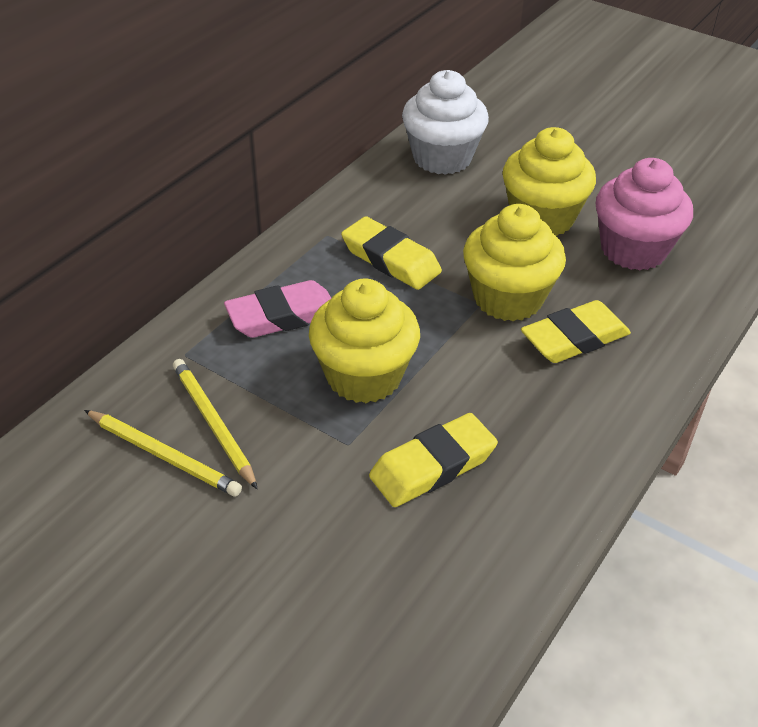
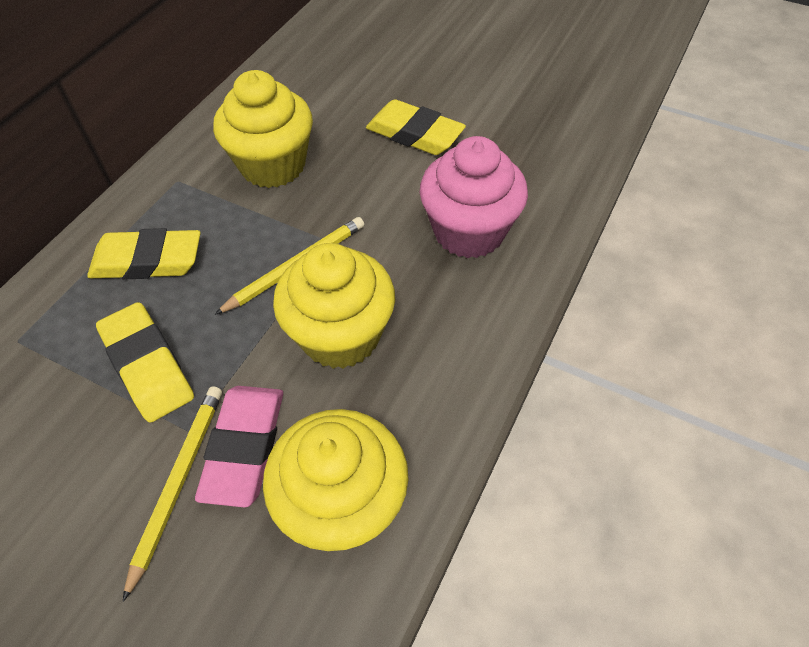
white cupcake: [402,70,489,175] = 1 -> none = 0

